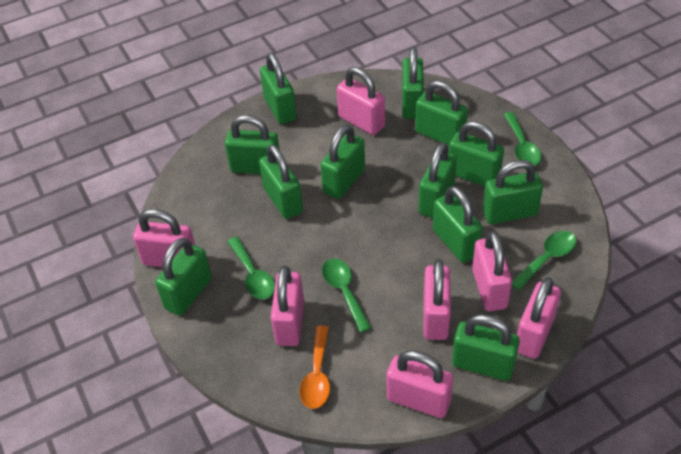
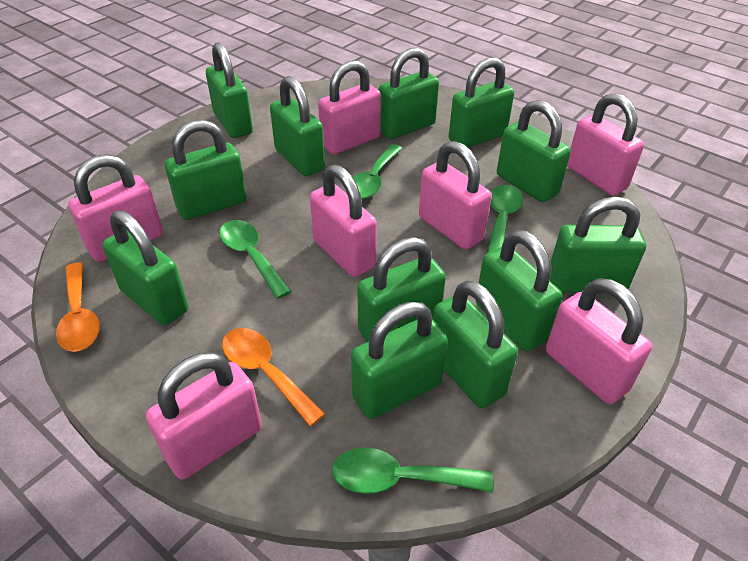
orange spoon: [300,326,330,409] = 1 -> [56,262,100,352] [222,328,325,426] = 2

